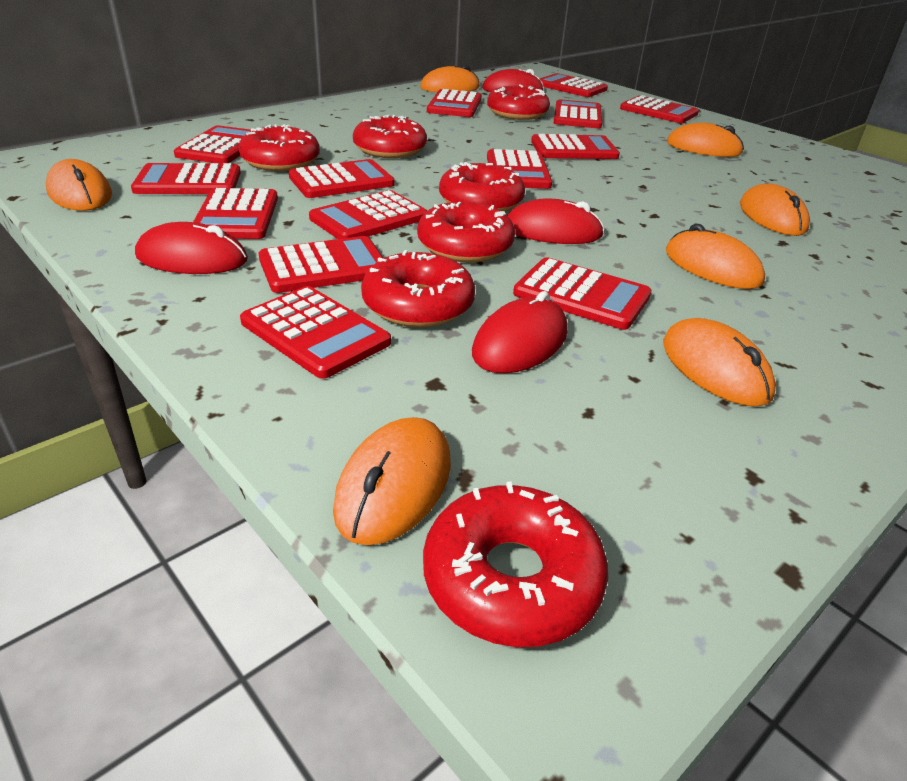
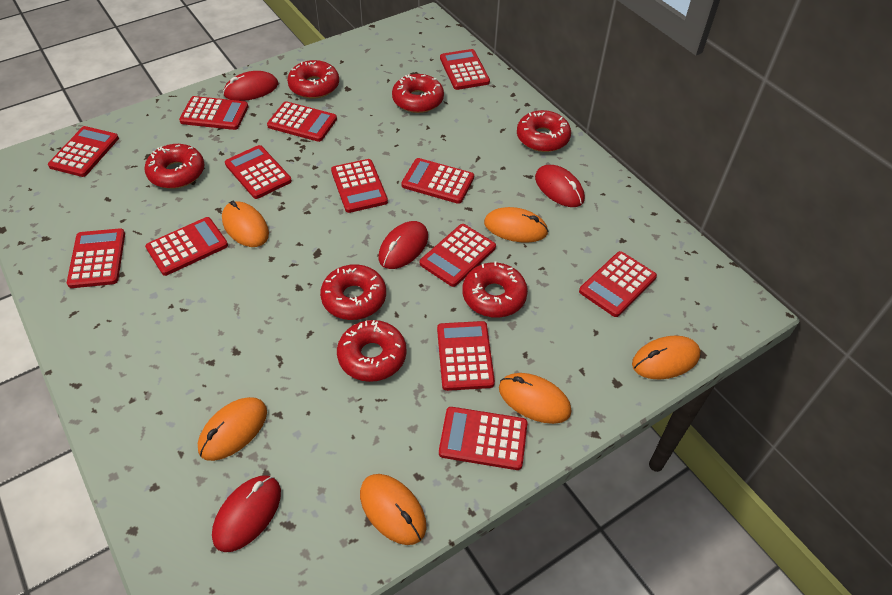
orange mouse: [46,159,112,211] [333,417,451,545] [420,65,480,92] [663,318,776,407] [666,224,765,289] [667,123,744,157] [740,184,810,236] = 7 -> [198,397,267,461] [222,201,269,247] [360,474,427,545] [484,207,549,243] [499,373,571,424] [632,336,700,380] = 6
red calculator: [131,163,241,194] [174,125,251,164] [193,188,278,239] [240,286,391,379] [259,236,383,293] [289,159,395,198] [309,190,427,239] [427,89,482,117] [487,149,552,189] [513,257,652,330] [531,134,620,159] [539,73,608,97] [554,99,602,128] [620,95,699,123] = 14 -> [48,126,119,177] [67,228,125,288] [145,217,228,276] [179,96,248,130] [225,145,292,199] [267,101,337,142] [331,159,388,213] [401,158,474,204] [420,224,496,287] [437,321,495,391] [439,407,527,470] [440,49,490,90] [579,251,657,317] = 13

